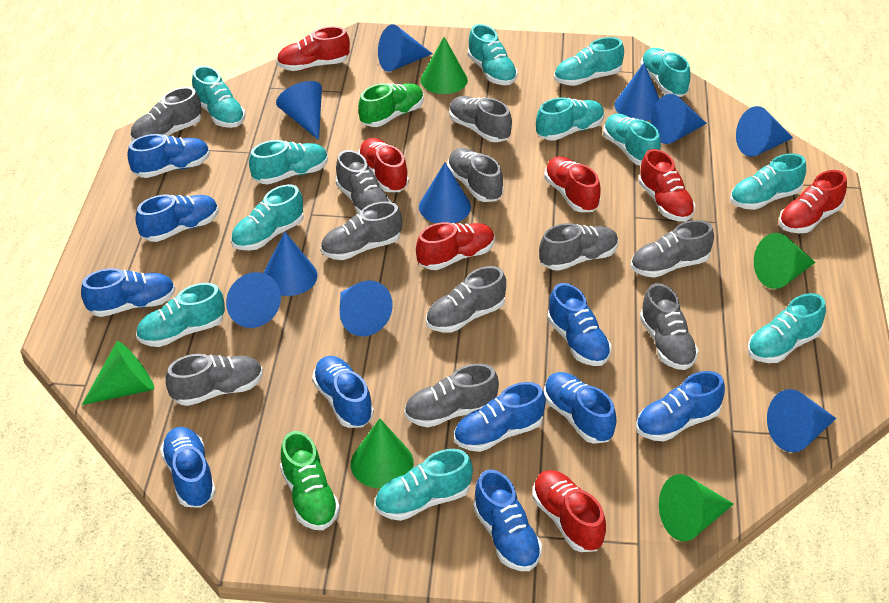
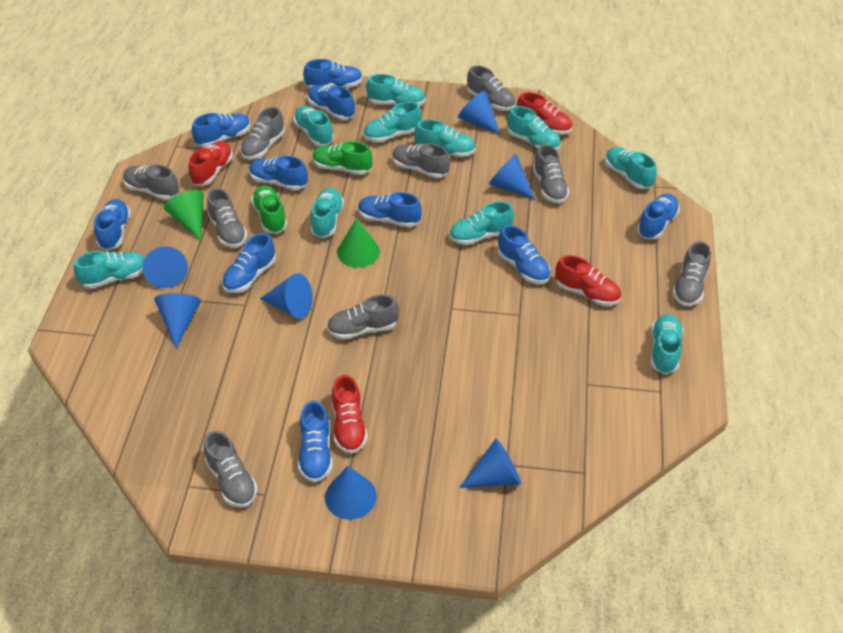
blue cone: [226,272,281,328] [264,232,317,296] [276,81,322,140] [340,280,393,336] [378,24,433,72] [419,162,471,223] [614,63,659,121] [651,94,707,144] [736,106,793,157] [767,389,836,452] = 10 -> [143,247,188,288] [154,293,201,348] [260,273,313,319] [325,466,377,520] [458,91,500,134] [459,438,521,488] [489,154,535,199] = 7
green cone: [82,341,154,405] [351,418,414,489] [421,37,468,94] [659,474,734,541] [754,233,816,289] = 5 -> [164,190,204,241] [337,218,380,268] = 2
grey shoe: [130,87,201,141] [166,354,263,406] [321,201,402,260] [336,150,391,214] [404,364,499,427] [426,266,506,333] [447,148,503,202] [449,96,512,142] [539,223,618,271] [631,220,714,278] [640,283,699,370] = 11 -> [123,164,179,200] [204,431,258,508] [207,188,248,248] [240,107,285,160] [327,294,399,339] [392,143,450,178] [467,65,515,111] [533,144,569,203] [672,241,711,306] = 9
red shoe: [276,26,350,71] [358,138,409,192] [416,222,495,270] [532,470,606,552] [544,156,601,212] [638,149,695,222] [779,170,847,233] = 7 -> [188,141,233,186] [332,375,368,454] [517,92,572,135] [555,255,621,306] = 4
turquoise shoe: [136,283,225,347] [192,66,245,128] [231,184,304,251] [249,140,328,184] [375,449,473,521] [468,24,518,85] [536,97,605,141] [554,37,624,86] [603,114,661,166] [640,48,691,97] [730,153,806,210] [748,293,826,363] = 12 -> [74,251,145,289] [293,106,334,146] [311,188,344,238] [363,102,422,142] [366,74,426,106] [414,119,476,157] [449,201,514,245] [507,106,561,150] [605,147,657,189] [651,314,683,374] = 10

